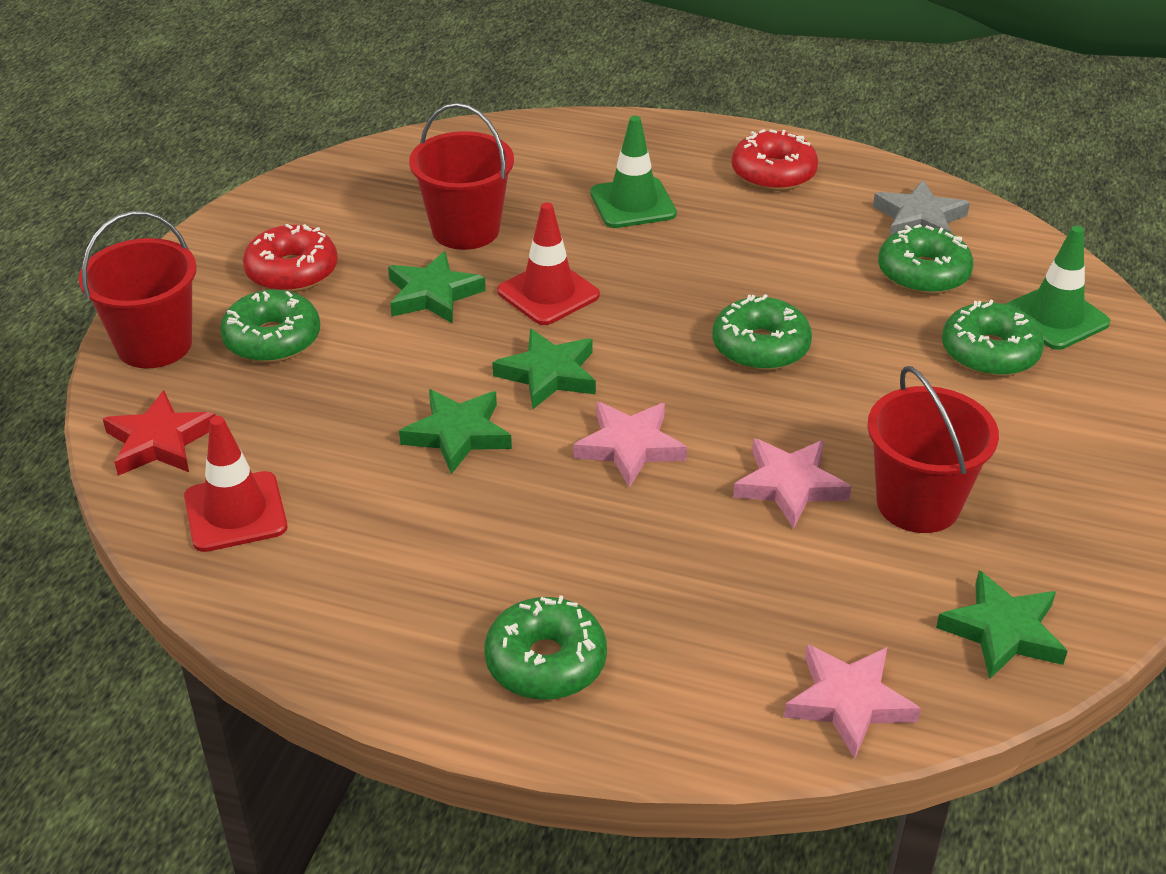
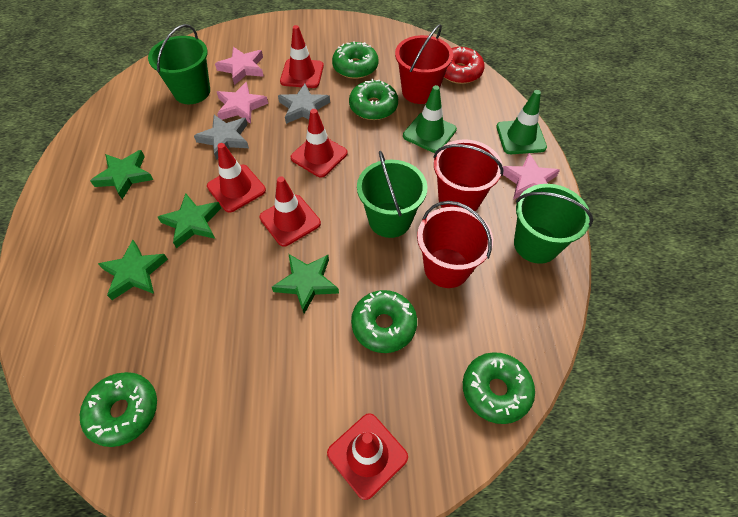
green bucket: none = 0 -> [148,24,210,104] [357,151,427,238] [514,184,593,264] = 3
grey star: [873,180,970,236] = 1 -> [194,115,249,160] [278,84,330,124] = 2
red donut: [243,224,338,292] [732,129,818,191] = 2 -> [444,47,485,84] = 1
red star: [103,390,216,476] = 1 -> none = 0
red traffic cone: [184,416,287,552] [497,203,600,325] = 2 -> [207,143,266,212] [259,176,321,247] [280,25,324,88] [291,109,348,178] [327,413,408,500] = 5

